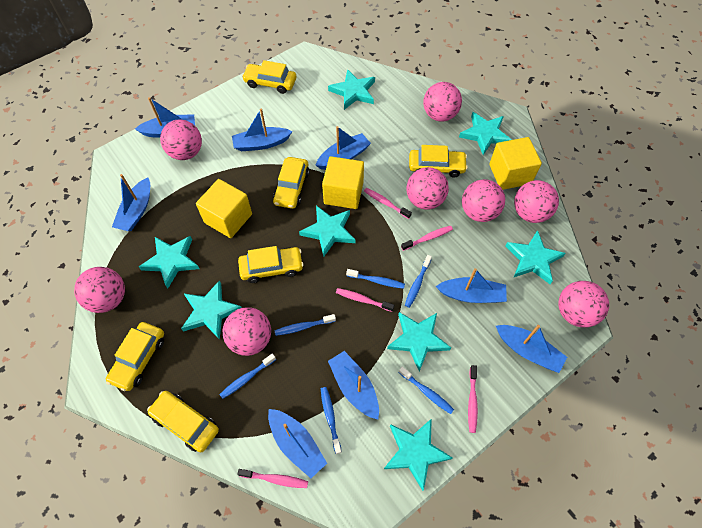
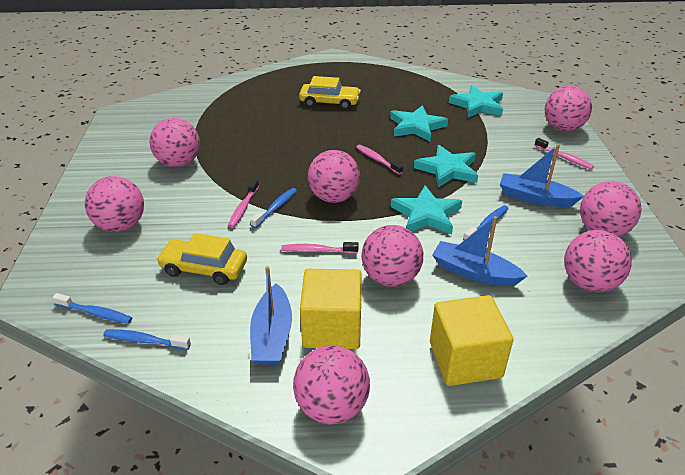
blue boat: [112,174,150,231] [135,97,195,138] [232,108,292,151] [268,409,327,478] [316,126,371,169] [328,351,379,420] [436,268,507,303] [496,325,567,373] = 8 -> [250,266,292,365] [432,216,527,286] [500,144,584,207] = 3
blue toothbrush: [219,353,276,399] [275,314,336,336] [321,387,342,454] [346,269,405,289] [398,367,454,414] [405,255,432,308] = 6 -> [52,293,132,324] [103,329,191,350] [250,188,297,228] [463,205,509,240] = 4
pink toothbrush: [237,469,308,488] [336,288,394,312] [364,188,412,219] [401,226,453,251] [468,365,478,433] = 5 -> [228,179,259,228] [281,242,359,254] [356,145,403,175] [534,138,594,169] = 4
turquoise star: [139,236,200,289] [181,280,242,340] [299,206,355,257] [328,69,375,110] [384,418,453,491] [387,312,451,372] [459,112,511,155] [505,230,566,284] = 8 -> [390,105,448,142] [391,185,462,234] [414,145,478,188] [449,85,503,118] = 4
yellow car: [106,322,164,391] [147,391,219,453] [238,246,304,283] [242,60,296,94] [273,157,310,209] [409,145,468,178] = 6 -> [156,233,247,285] [299,76,361,110] = 2
yellow cube: [196,179,252,238] [322,156,364,209] [489,137,542,190] = 3 -> [300,269,362,349] [430,295,514,386] = 2

